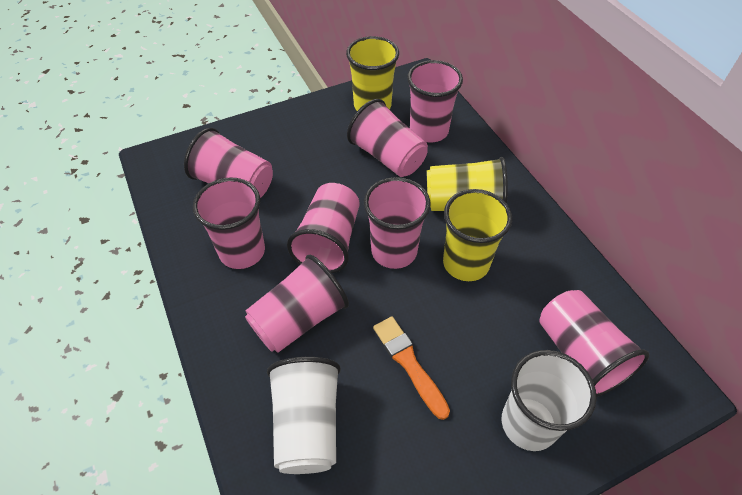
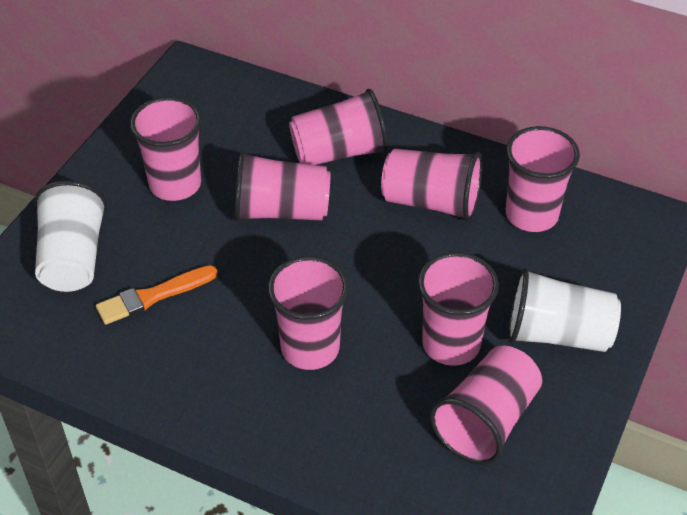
yellow cup: [346,36,399,111] [427,157,508,211] [443,189,512,281] = 3 -> none = 0

